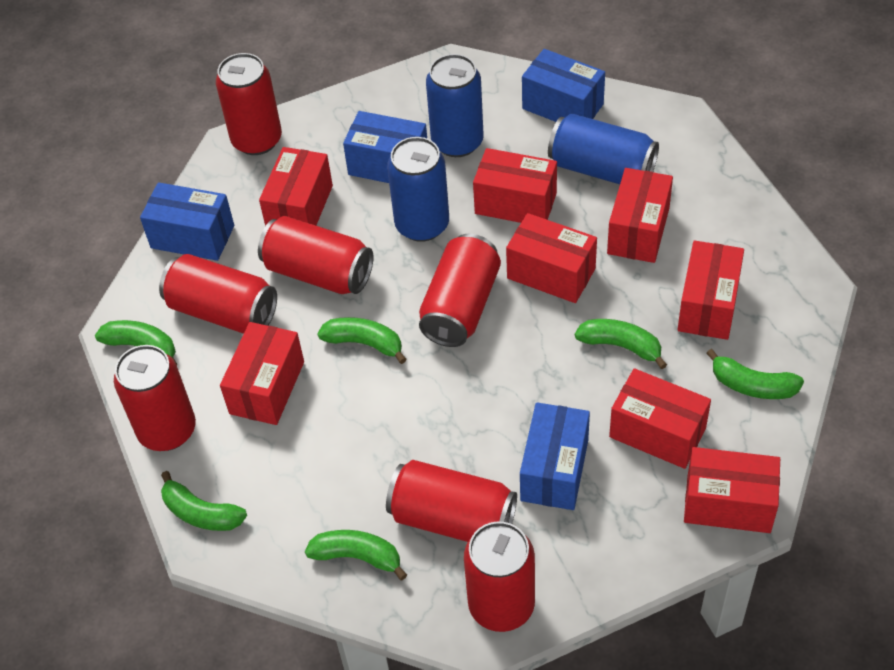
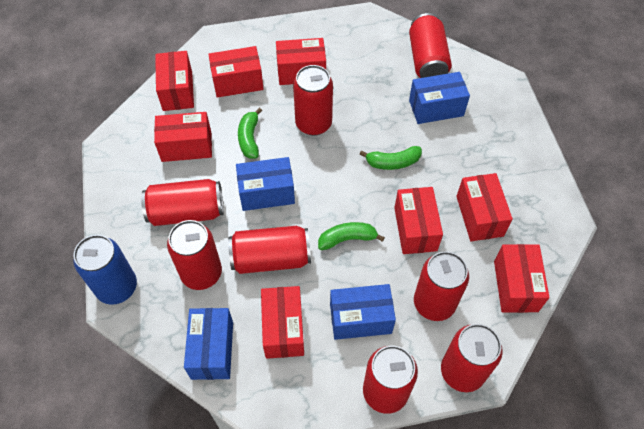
blue can: [387,137,449,242] [426,54,484,157] [548,113,659,184] = 3 -> [73,235,137,305] = 1
green banana: [95,320,177,365] [161,471,247,531] [305,530,407,580] [317,317,407,364] [575,319,667,369] [706,349,804,399] = 6 -> [238,108,262,159] [318,222,385,250] [359,146,422,170] = 3
red can: [114,345,196,451] [159,254,277,334] [216,53,282,155] [258,216,373,294] [386,460,517,542] [419,234,501,347] [464,521,535,632] = 7 -> [141,179,224,226] [167,220,222,290] [228,226,311,274] [293,65,333,136] [363,346,418,414] [409,13,452,78] [414,251,469,321] [441,324,503,392] = 8

